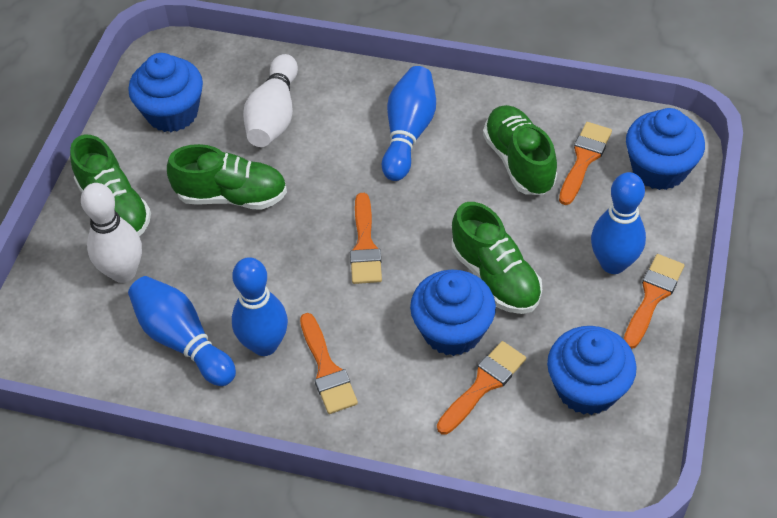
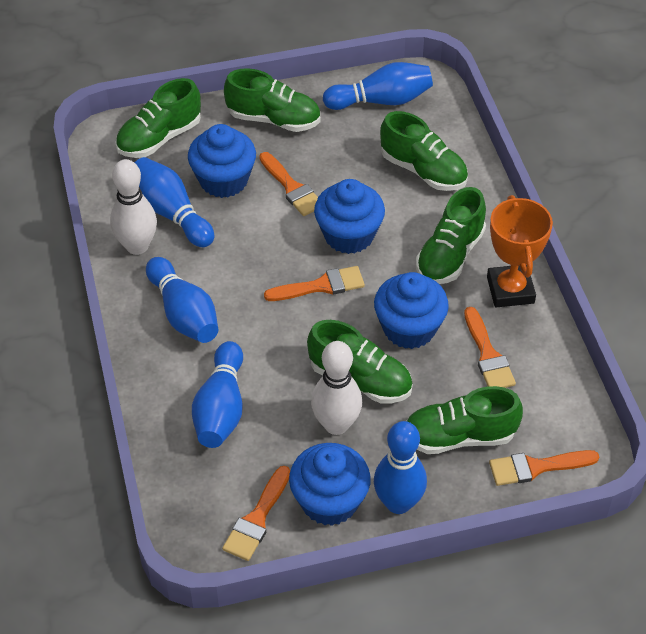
blue bowling pin: [128,276,236,386] [232,257,288,356] [381,66,436,181] [591,172,646,274] = 4 -> [134,157,214,247] [146,257,219,343] [192,341,243,448] [323,62,433,110] [374,421,427,514] = 5
green shoe: [70,135,151,236] [167,144,287,210] [452,202,542,314] [483,105,557,195] = 4 -> [115,78,201,158] [224,68,320,132] [307,320,413,404] [380,111,468,191] [407,386,523,454] [416,187,486,284] = 6
orange trophy: none = 0 -> [487,195,553,307] = 1

